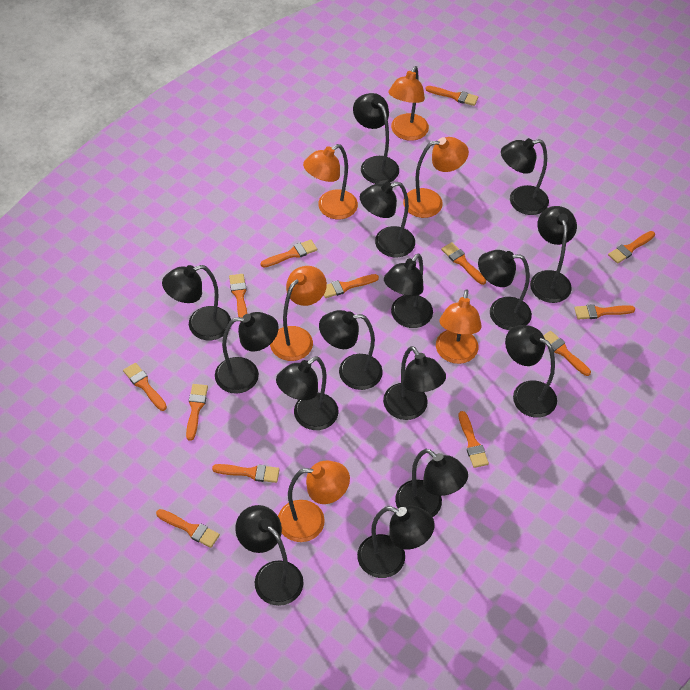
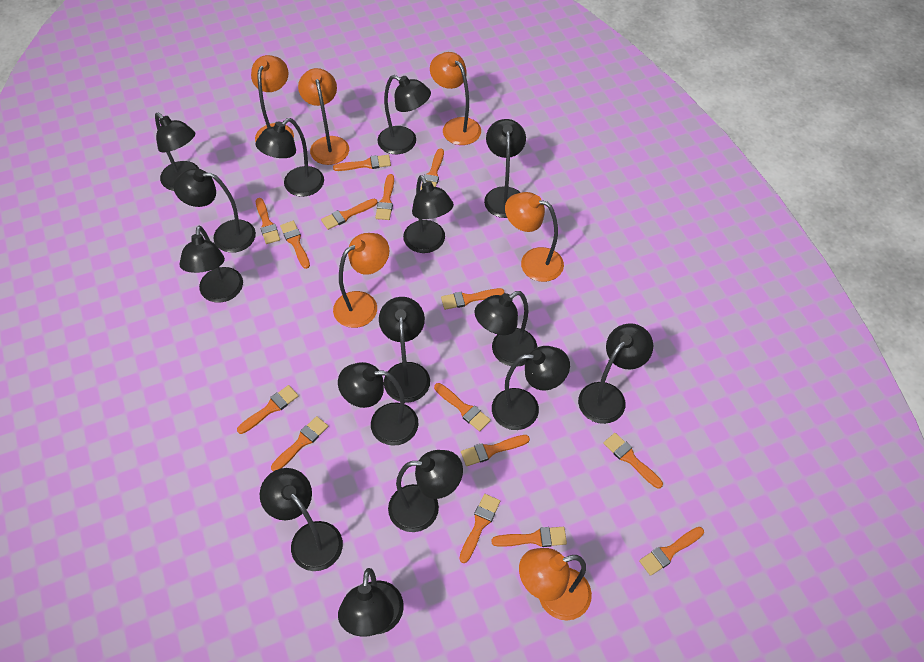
orange brush: [123,363,167,411] [156,509,220,548] [186,384,208,441] [212,464,280,483] [229,274,247,322] [261,240,317,267] [324,274,379,298] [425,86,478,106] [441,242,486,285] [458,411,489,468] [543,331,591,376] [574,304,635,320] [608,231,655,264] = 13 -> [237,385,298,434] [256,198,280,244] [271,416,328,471] [280,221,310,269] [321,199,378,230] [333,155,391,171] [375,174,394,220] [420,149,444,190] [434,383,491,431] [441,288,505,310] [459,494,500,563] [461,435,530,466] [491,527,567,547] [603,433,663,489] [639,527,704,576] = 15

